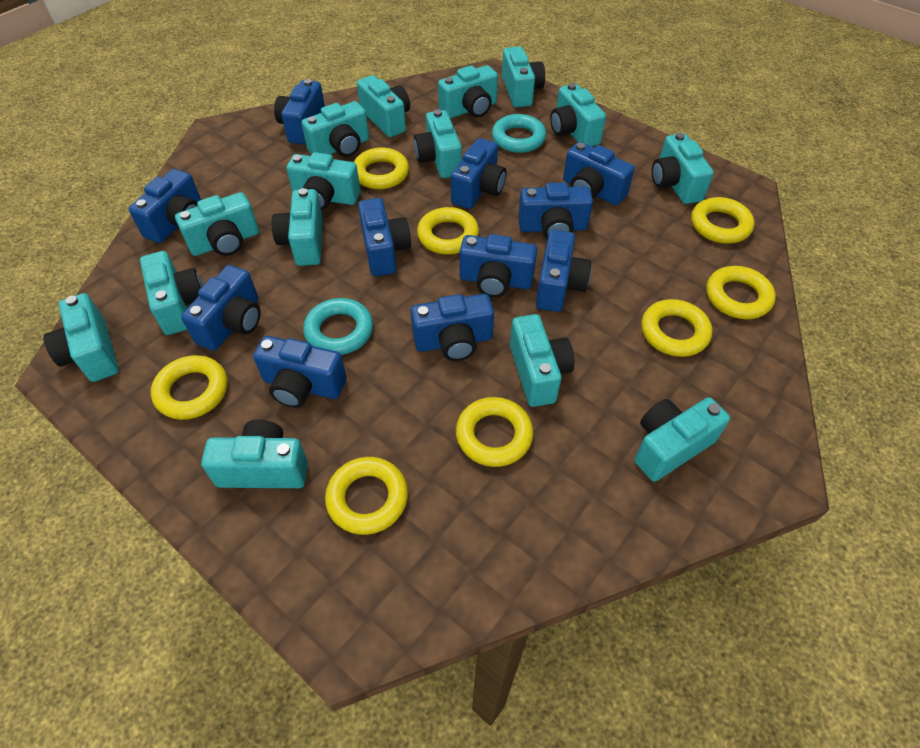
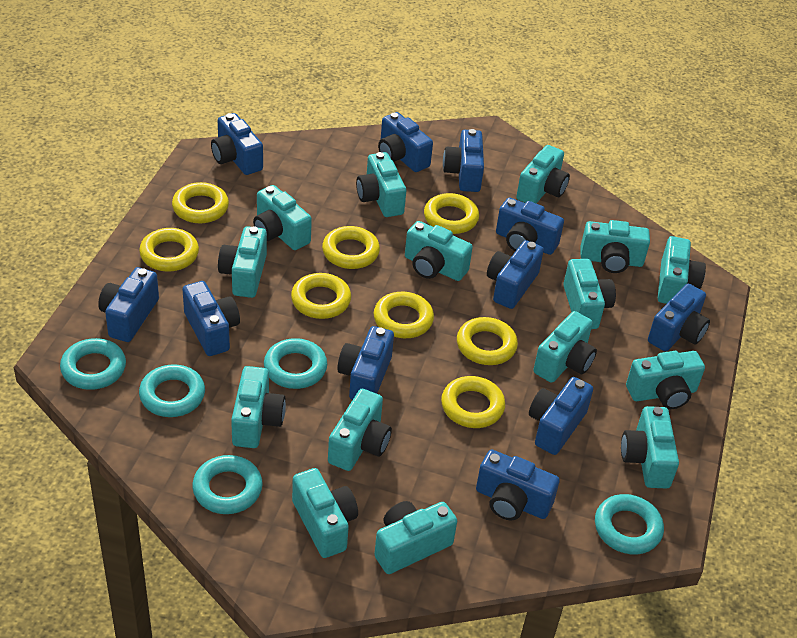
turquoise ring: [303,298,373,355] [492,114,546,153] = 2 -> [60,338,126,390] [139,364,205,417] [192,455,263,514] [264,338,327,389] [595,494,664,554] = 5

